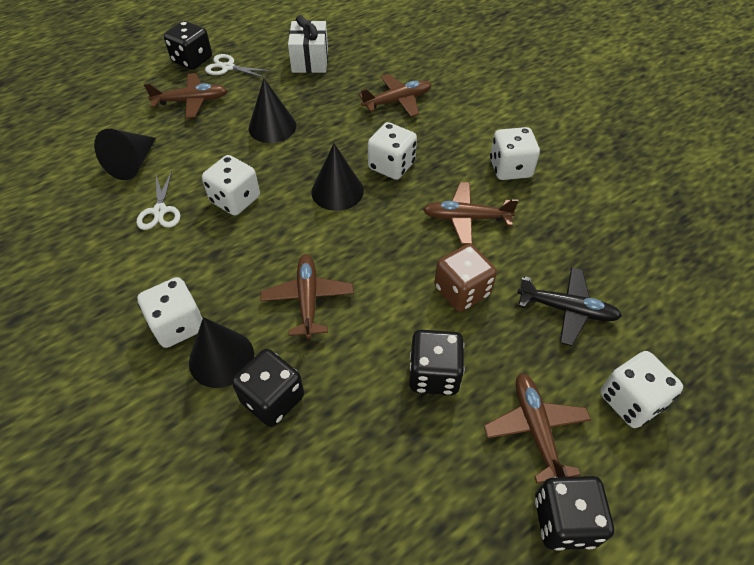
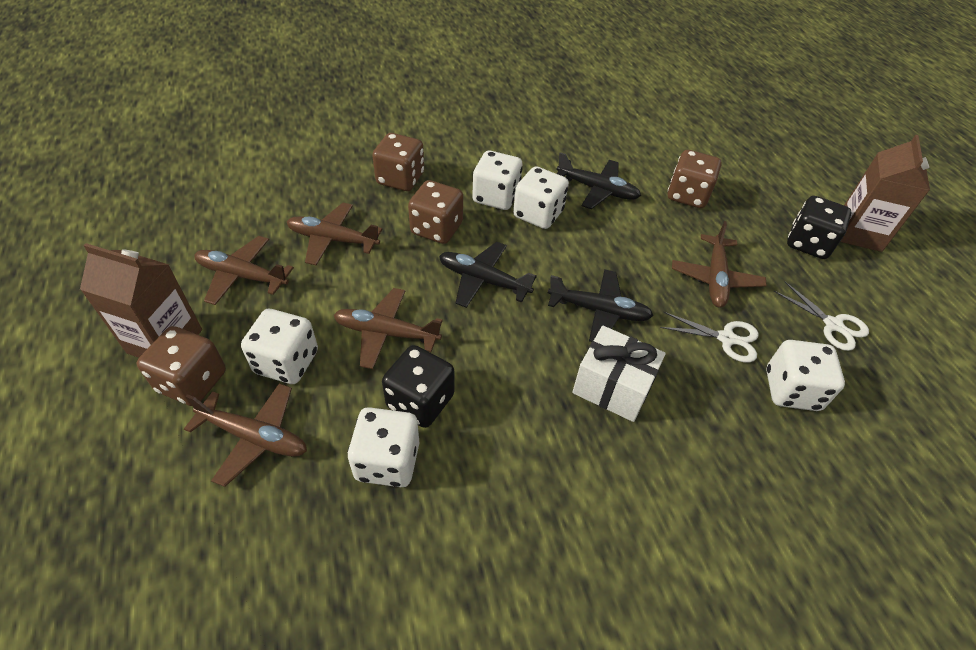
black cone: [94,129,156,180] [189,317,254,388] [248,78,296,143] [311,144,364,211] = 4 -> none = 0
black dice: [164,21,212,70] [232,349,304,427] [409,330,464,395] [535,476,614,551] = 4 -> [382,345,454,428] [787,196,852,259] = 2
black plane: [517,267,622,346] = 1 -> [439,242,537,308] [548,269,654,342] [556,152,641,209] = 3
brown carton: none = 0 -> [80,243,202,358] [840,135,930,252] = 2
brown dice: [434,244,497,312] = 1 -> [137,326,226,406] [372,133,424,191] [408,180,463,244] [668,150,722,208] = 4

